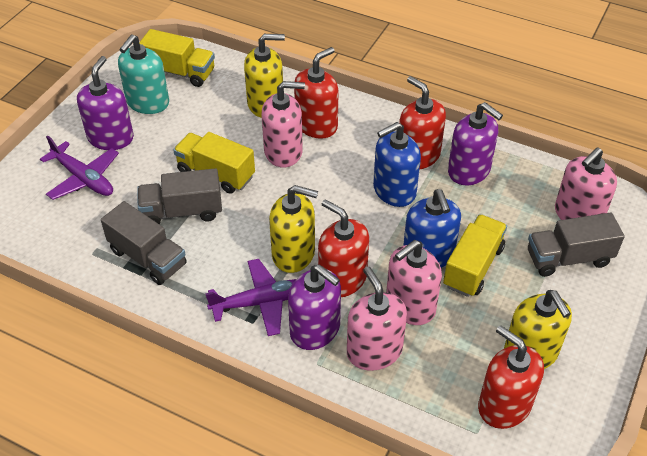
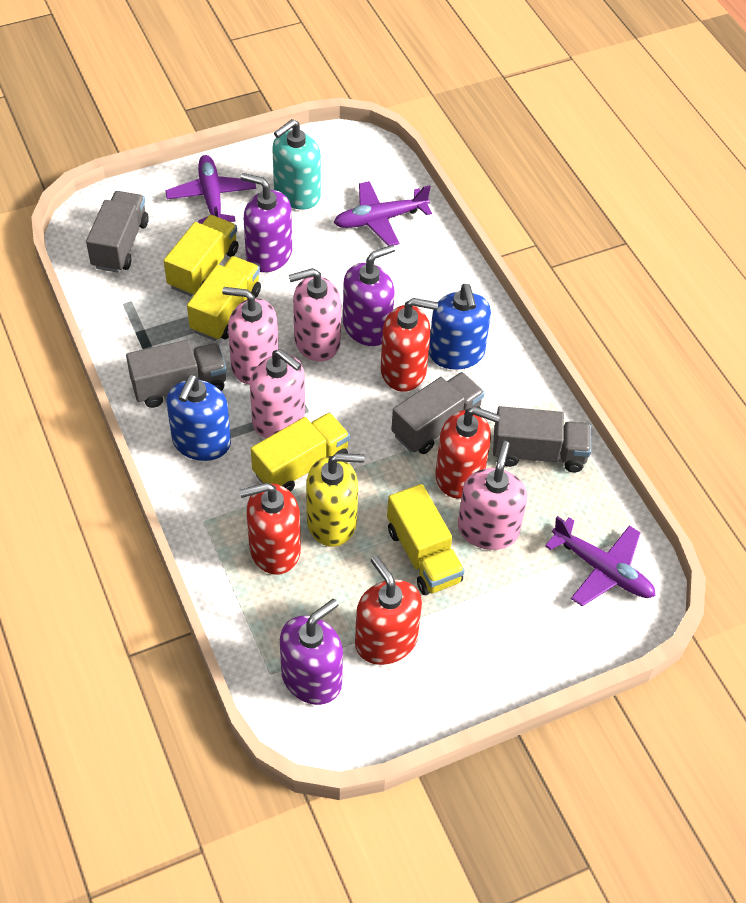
grey truck: [101,201,187,285] [137,168,222,224] [528,213,625,277] = 3 -> [86,191,149,273] [126,340,227,408] [391,372,485,454] [493,406,591,472] = 4
purple plane: [40,135,119,200] [205,259,296,336] = 2 -> [165,155,256,224] [334,181,432,246] [545,516,655,606] = 3
yellow soap dispenser: [244,34,285,118] [269,185,318,273] [504,290,572,369] = 3 -> [306,453,365,547] = 1
yellow truck: [139,29,215,87] [173,132,255,194] [443,214,507,297] = 3 -> [164,215,238,296] [187,256,261,341] [251,412,350,492] [387,484,465,595] = 4

